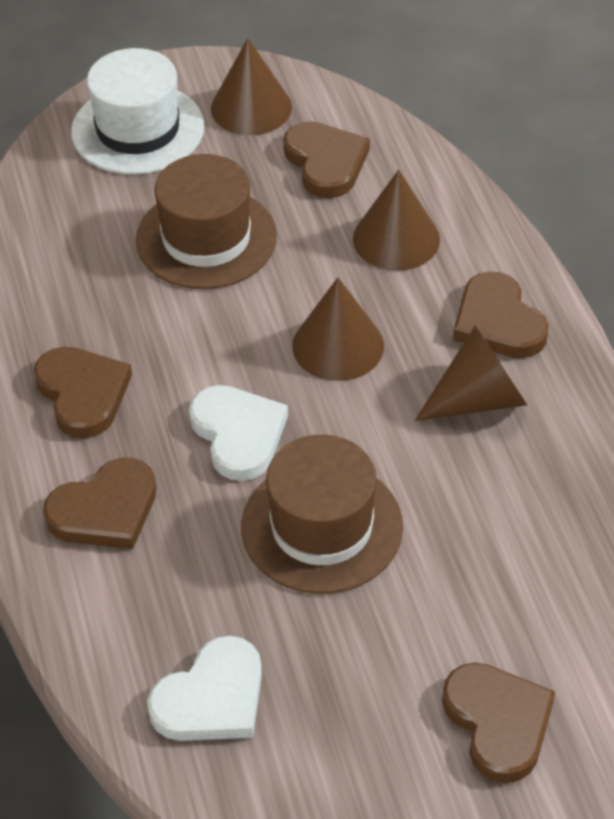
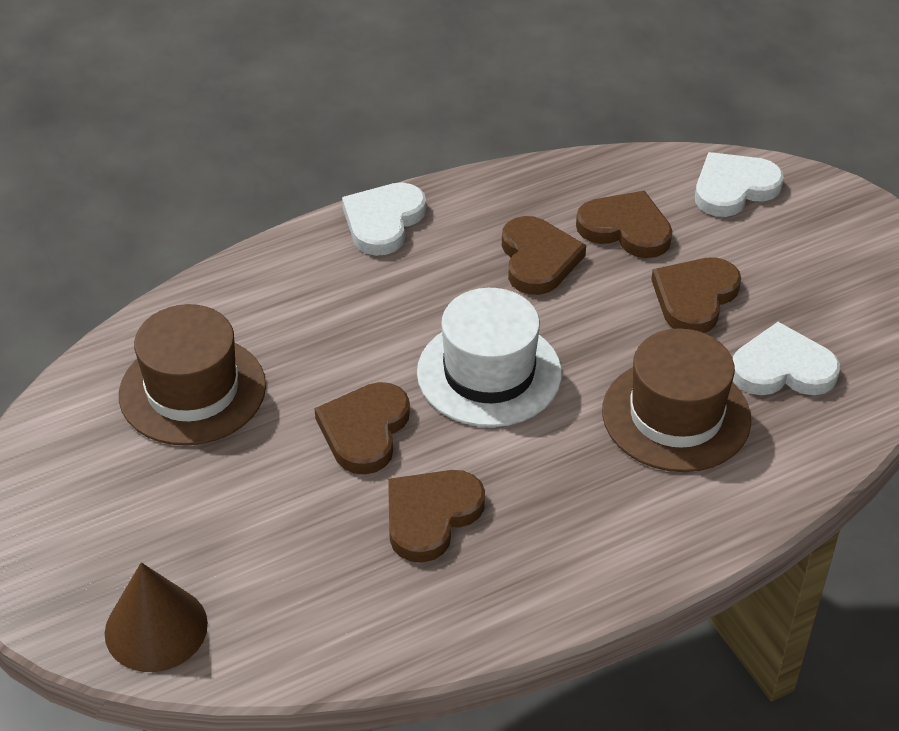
brown cone: [211,38,292,135] [292,277,384,381] [353,170,440,271] [415,325,527,421] = 4 -> [105,562,208,672] = 1
white heart: [147,636,262,741] [189,385,288,481] = 2 -> [342,183,426,256] [695,152,784,217] [733,322,840,395] = 3

